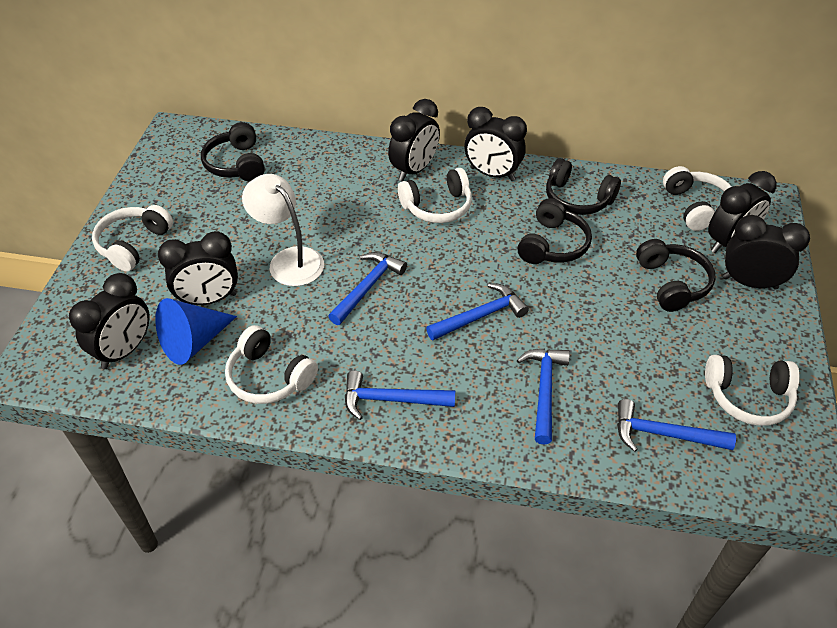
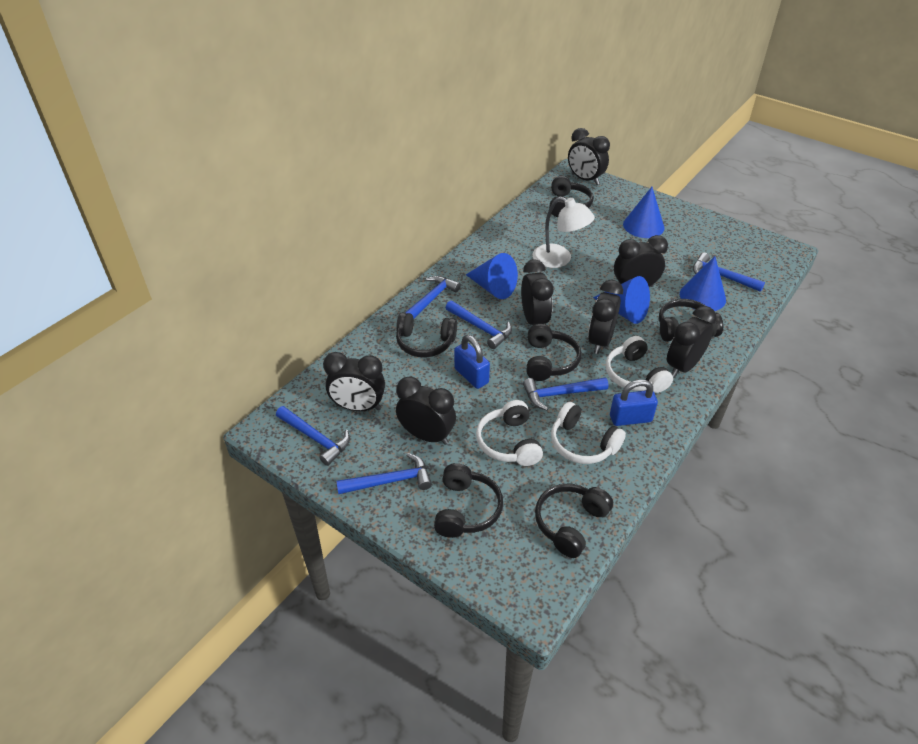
black clock: [69,273,150,369] [158,231,238,305] [388,99,440,181] [464,107,527,181] [708,171,777,253] [723,215,810,289] = 6 -> [323,352,385,411] [396,376,456,445] [521,260,553,325] [568,128,610,185] [588,280,623,354] [614,235,668,287] [667,306,717,378] = 7
black headphones: [201,122,265,182] [518,198,592,264] [546,158,621,215] [636,239,715,312] = 4 -> [396,312,457,358] [434,463,503,538] [526,324,582,381] [535,484,613,558] [549,176,594,217] [659,299,723,342] = 6
blue cone: [155,298,237,365] = 1 -> [466,253,518,299] [593,276,650,324] [623,187,665,238] [680,256,726,311] = 4
blue hammer: [328,252,407,325] [345,370,455,420] [426,283,529,340] [517,349,570,445] [617,399,736,452] = 5 -> [276,406,350,466] [336,453,432,494] [405,276,461,319] [446,300,512,349] [523,378,608,411] [693,253,765,292] = 6
blue padlock: none = 0 -> [454,335,490,389] [610,379,658,426] = 2
white headphones: [92,205,173,271] [225,325,318,404] [398,168,472,223] [663,166,732,231] [705,355,800,426] = 5 -> [476,400,543,466] [551,402,626,464] [606,336,673,393] = 3

